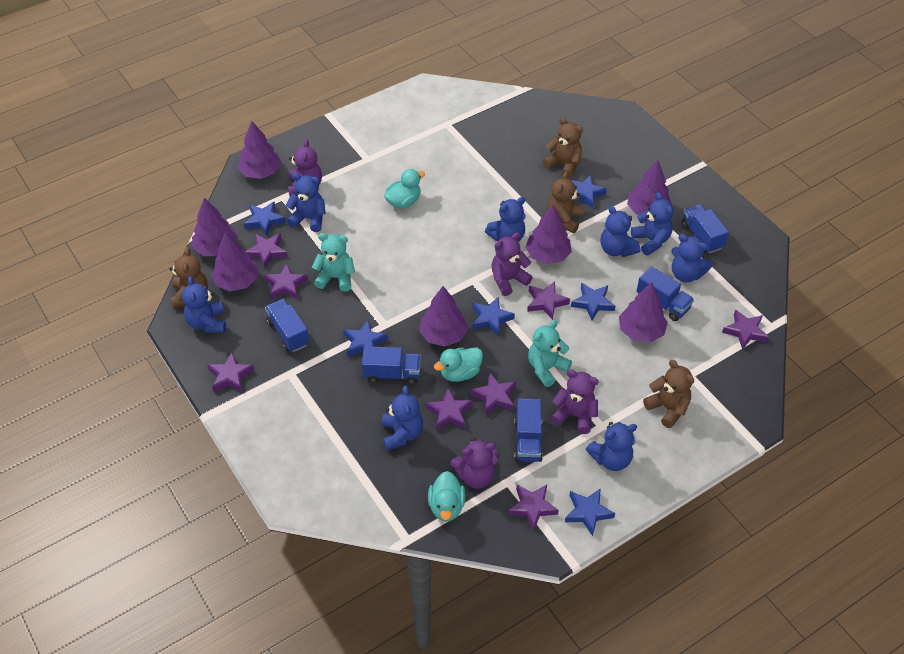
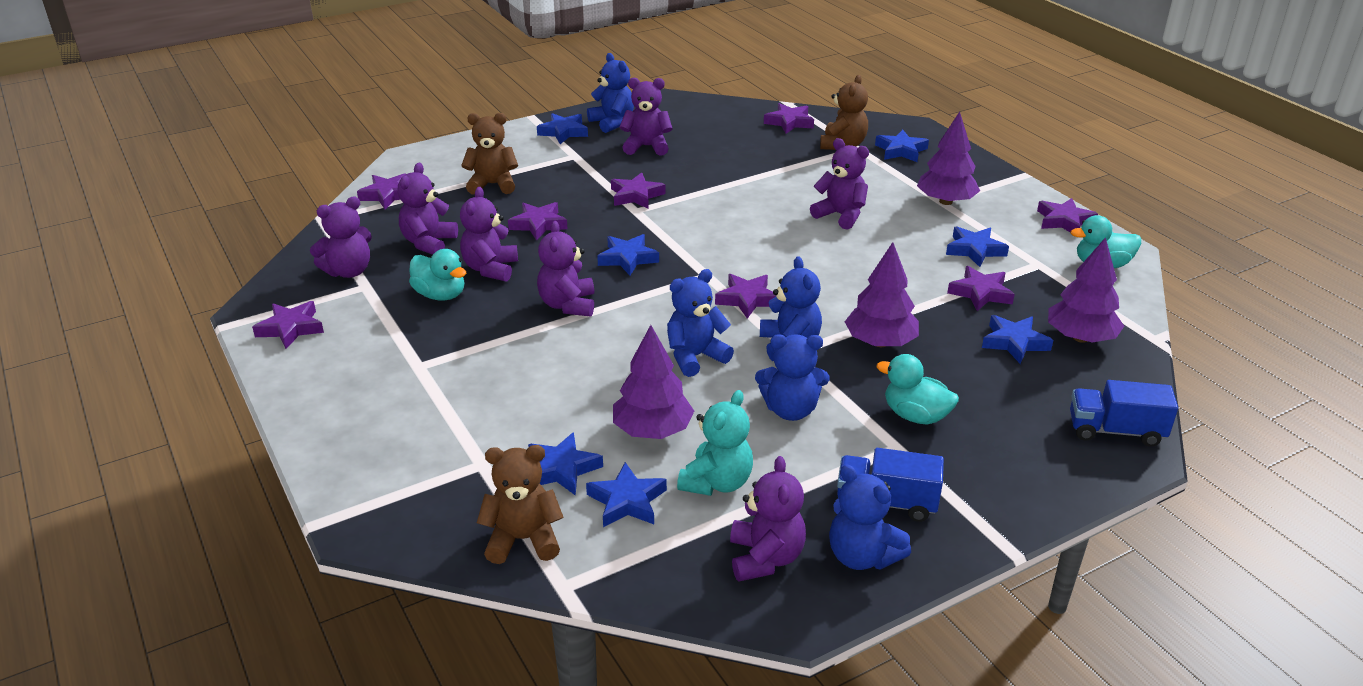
blue star: [244,202,286,236] [343,320,388,357] [472,297,515,336] [565,488,615,536] [571,174,607,209] [571,283,615,321] = 6 -> [528,432,603,495] [537,113,588,144] [586,462,667,527] [597,234,659,275] [875,130,929,162] [946,227,1009,267] [982,315,1053,364] = 7
blue teddy bear: [182,276,226,333] [286,173,326,232] [382,386,423,451] [485,197,526,242] [586,422,637,471] [601,205,640,257] [631,192,674,256] [672,234,712,282] = 8 -> [587,53,634,133] [667,269,734,377] [755,334,829,421] [760,256,822,361] [829,465,911,570] = 5
blue truck: [265,299,309,352] [362,346,421,385] [514,399,543,462] [636,266,694,321] [682,204,729,253] = 5 -> [837,448,944,522] [1070,380,1178,447] = 2
brown teddy bear: [170,247,208,308] [543,117,583,178] [547,171,583,233] [643,360,694,428] = 4 -> [461,113,518,195] [477,445,564,564] [820,75,868,150] = 3
purple teddy bear: [288,139,322,196] [451,438,499,489] [491,232,533,296] [551,369,599,434] = 4 -> [310,196,372,278] [398,163,458,255] [460,187,518,282] [537,221,594,317] [620,78,673,156] [730,456,806,581] [810,138,869,230] = 7
purple tree: [192,198,238,256] [211,231,258,291] [238,121,281,179] [419,286,468,347] [525,205,572,264] [619,282,668,342] [627,160,672,215] = 7 -> [613,325,694,439] [845,242,919,347] [917,111,980,205] [1048,237,1124,343] = 4
turquoise teddy bear: [312,233,355,292] [528,320,572,387] = 2 -> [677,390,753,496] = 1

